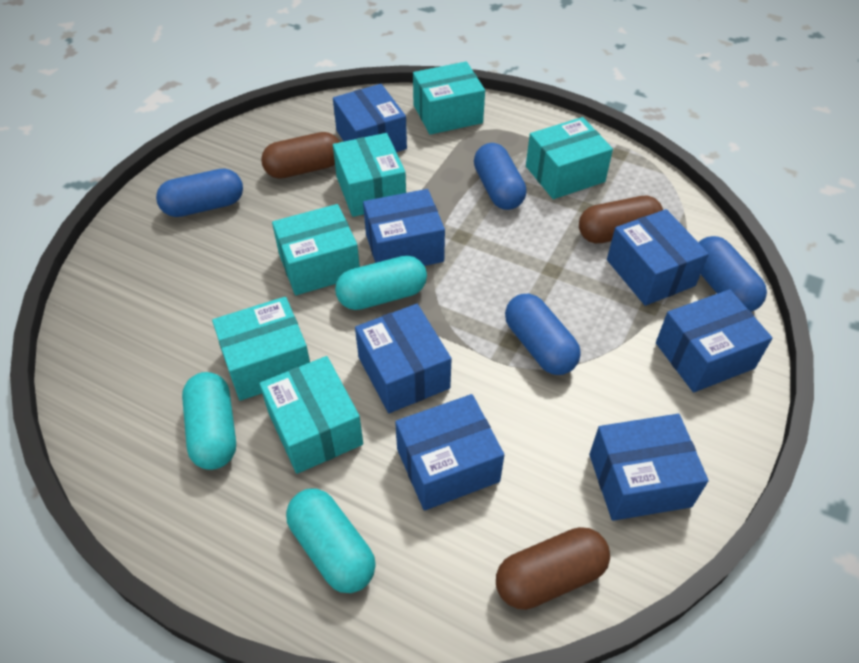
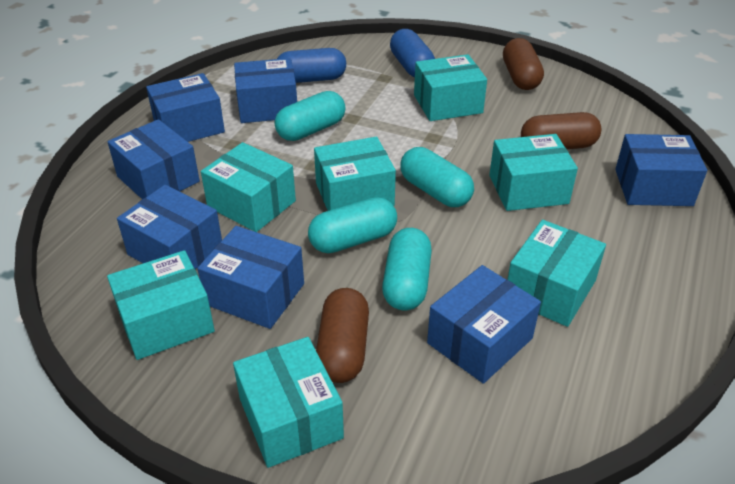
blue capsule: [156,169,243,217] [474,143,527,210] [505,294,581,375] [698,236,767,312] = 4 -> [277,48,346,83] [390,29,435,77] = 2
turquoise box: [212,297,310,401] [259,356,363,474] [272,204,360,295] [333,133,406,217] [413,61,485,135] [526,117,613,199] = 6 -> [107,250,215,360] [201,142,296,232] [233,337,344,468] [314,137,396,211] [414,54,487,121] [489,134,578,211] [507,220,606,327] = 7
turquoise capsule: [182,372,236,470] [286,489,376,593] [335,256,427,310] = 3 -> [275,91,346,141] [308,197,397,253] [382,228,432,310] [400,147,474,207] = 4

